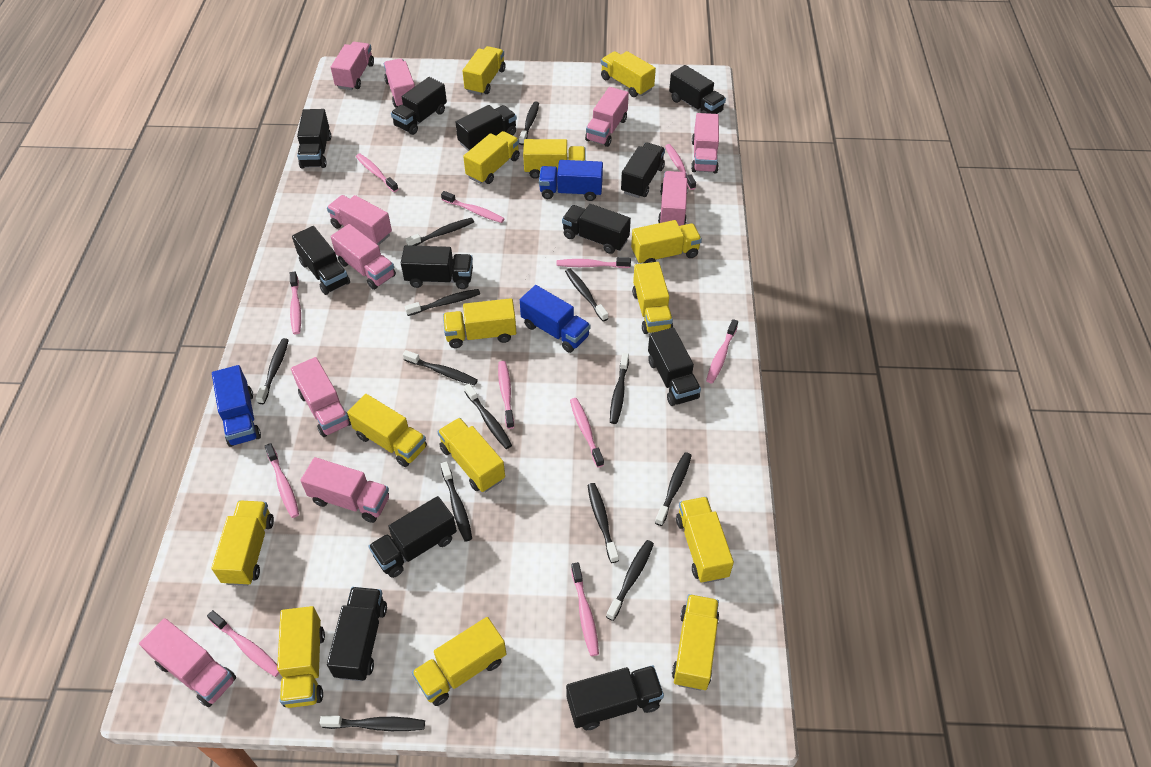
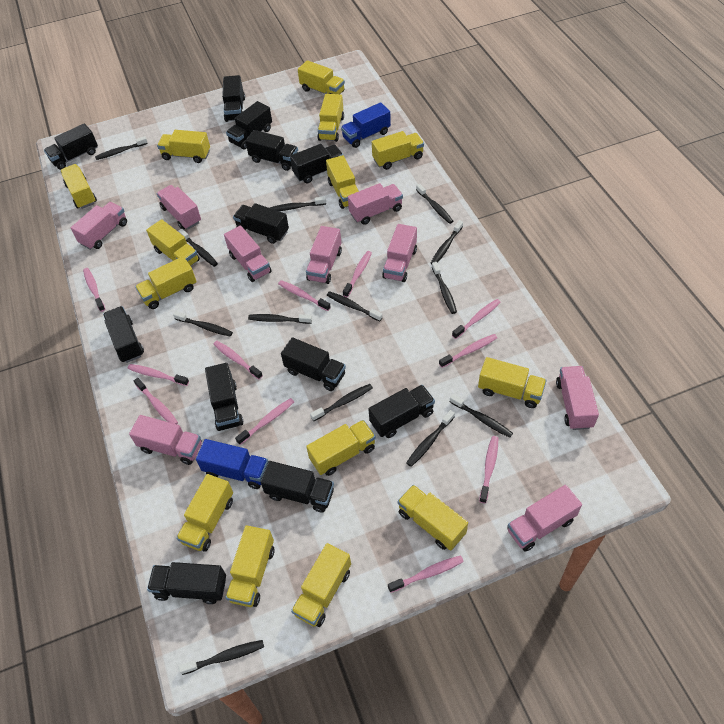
blue truck: [212,365,261,447] [520,285,591,353] [539,160,603,201] = 3 -> [196,439,269,489] [341,102,391,148] = 2
pink truck: [139,618,236,707] [291,357,351,437] [300,457,389,523] [327,195,392,245] [330,224,396,290] [331,42,374,90] [384,58,415,107] [585,87,629,147] [658,171,688,226] [691,113,719,173] = 10 -> [71,202,127,250] [129,415,202,465] [157,185,201,230] [224,226,272,282] [306,226,342,284] [348,183,403,225] [382,224,417,282] [507,485,582,552] [556,366,599,430] = 9

